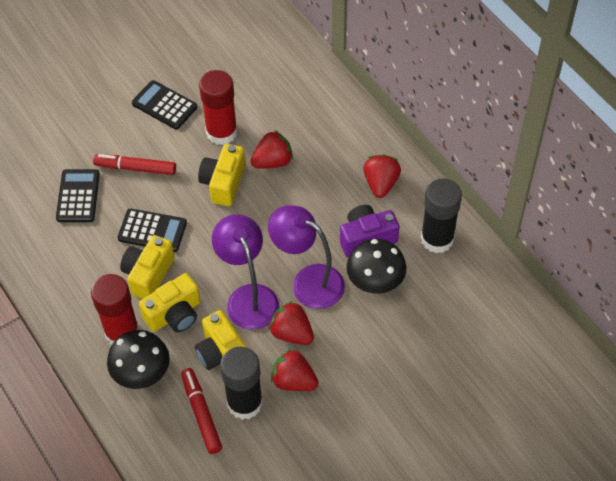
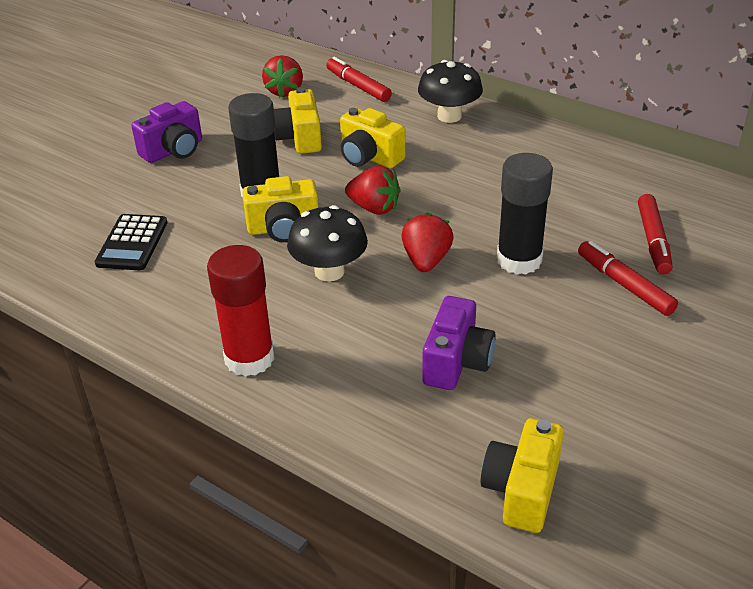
black calculator: [56,169,100,222] [117,208,187,252] [132,80,197,129] = 3 -> [95,214,167,270] = 1
purple camera: [340,205,399,258] = 1 -> [131,101,202,163] [422,296,496,390] = 2
purple lamp: [212,214,279,330] [268,205,345,309] = 2 -> none = 0
red glue stick: [91,274,139,345] [199,70,238,145] = 2 -> [207,245,274,377] = 1
red marker: [93,154,176,175] [181,368,222,454] = 2 -> [326,57,392,102] [578,241,678,316] [638,194,673,275] = 3
red strawberry: [250,130,293,169] [269,301,314,345] [271,349,319,391] [363,155,401,198] = 4 -> [262,55,303,97] [345,166,401,215] [401,212,454,272] = 3

